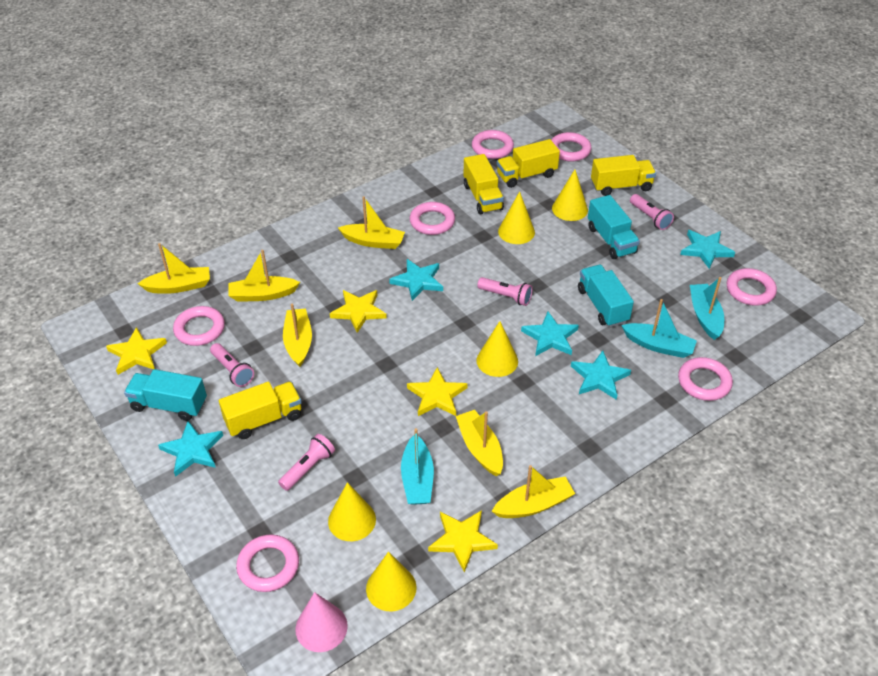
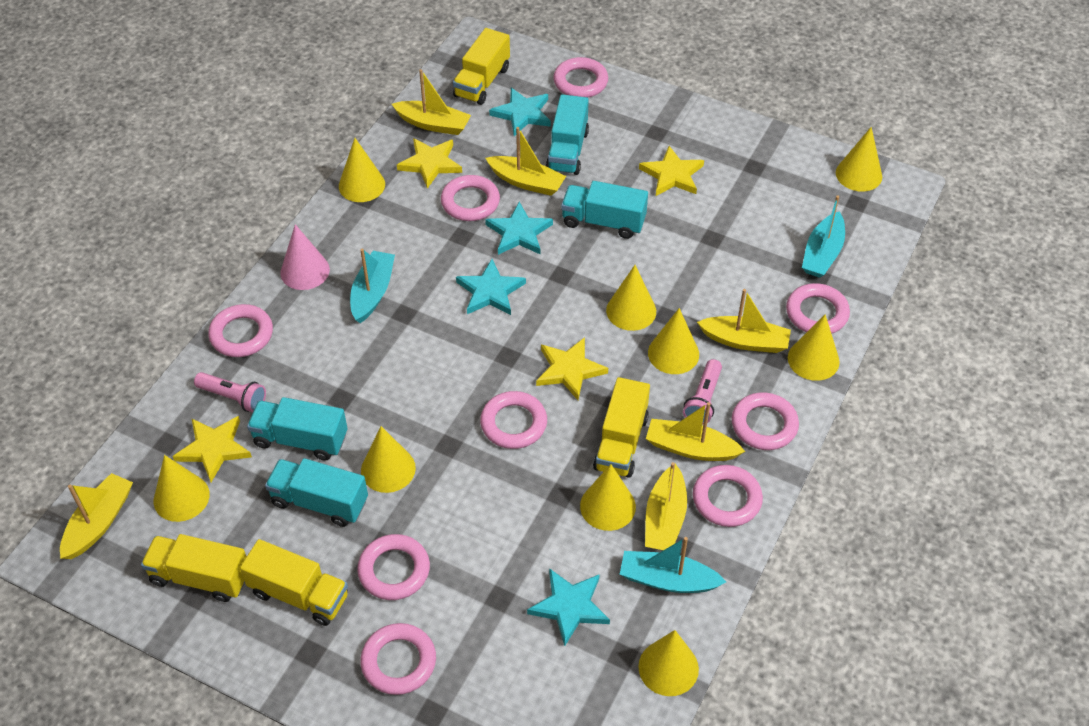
pink flashlight: [210,343,254,387] [278,434,335,491] [477,277,533,306] [630,194,674,230] = 4 -> [194,372,266,412] [683,359,722,425] = 2
pink ring: [173,306,225,346] [236,534,299,592] [409,202,455,235] [472,130,514,159] [551,132,592,162] [678,357,733,401] [727,268,777,306] = 7 -> [208,304,273,357] [357,534,430,600] [360,623,436,695] [441,175,500,221] [480,391,547,449] [553,57,608,98] [693,465,763,527] [732,392,799,450] [786,283,850,334] = 9
turquoise star: [158,421,223,477] [389,259,443,301] [521,312,579,356] [571,350,631,400] [680,230,735,269] = 5 -> [456,259,526,315] [485,202,553,255] [489,88,551,136] [527,568,610,647] = 4
turquoise truck: [124,369,207,421] [578,265,634,327] [588,195,640,259] = 3 -> [247,397,348,461] [265,458,368,527] [546,94,589,175] [561,181,648,239] = 4
yellow cone: [328,482,376,541] [366,551,416,611] [477,321,518,377] [498,191,535,244] [552,169,588,221] = 5 -> [154,455,210,522] [339,138,385,202] [361,426,416,493] [580,464,636,531] [606,265,656,331] [638,630,699,696] [648,308,699,374] [788,314,840,381] [836,127,882,192] = 9

